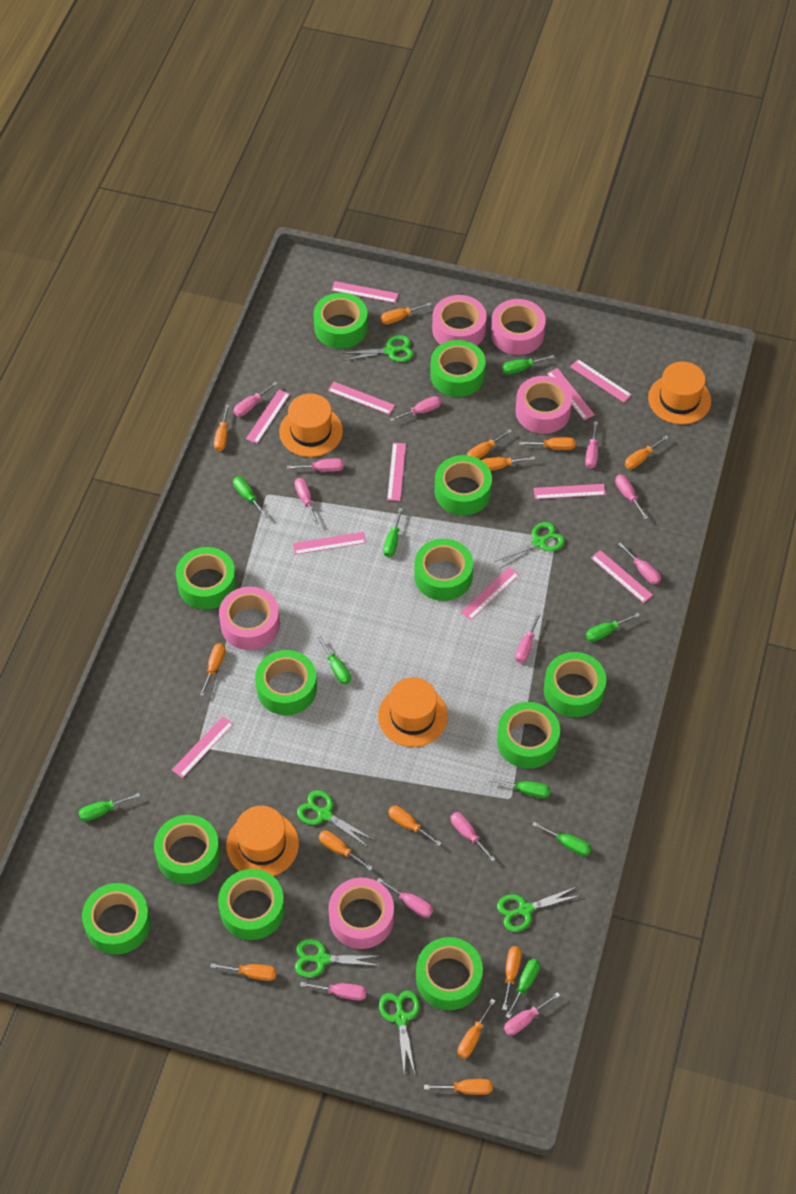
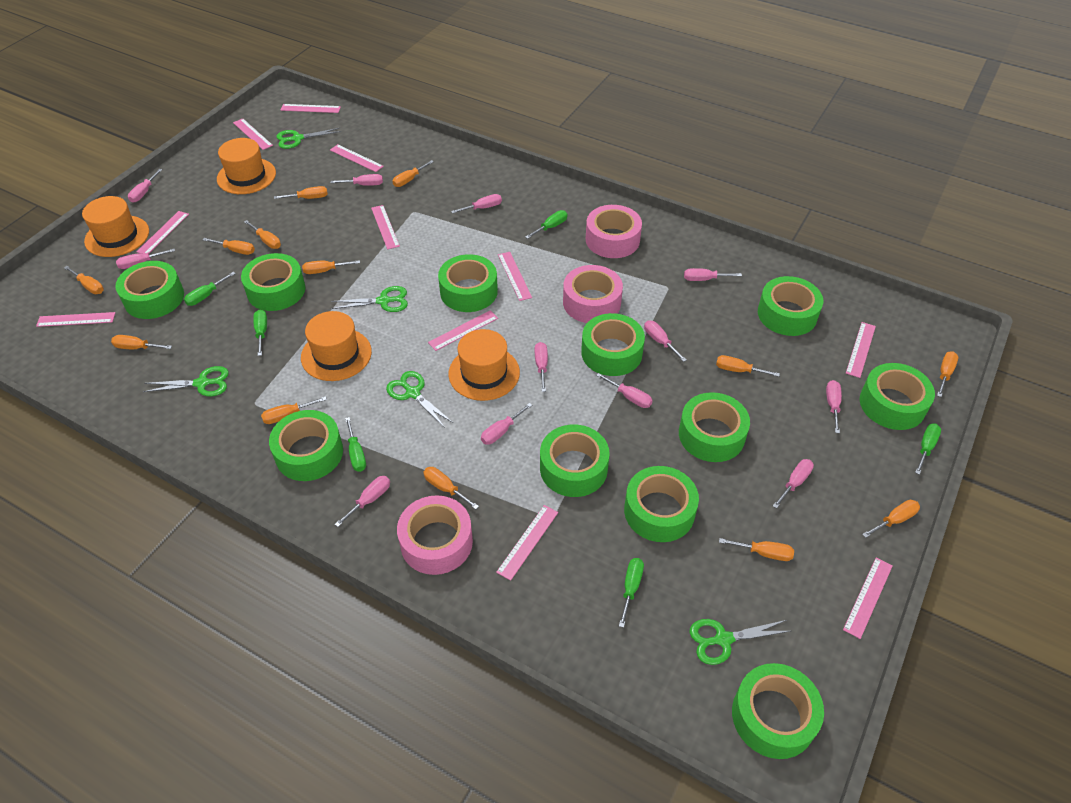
green scissors: [295,939,381,978] [297,790,374,846] [342,335,414,362] [379,990,420,1073] [494,522,565,569] [497,887,581,932] = 6 -> [143,366,229,396] [276,128,341,149] [331,286,408,312] [386,371,453,428] [690,619,791,665] = 5
green screwdriver: [78,793,140,821] [233,477,269,518] [317,636,351,685] [383,508,403,557] [488,778,550,798] [502,355,555,374] [505,959,540,1019] [532,822,592,856] [586,613,640,642] = 9 -> [184,271,236,306] [253,309,267,356] [345,417,366,472] [525,210,568,239] [619,558,644,628] [915,423,941,475] = 6
green tape: [82,883,151,955] [154,815,220,885] [176,547,237,610] [218,869,285,940] [255,650,317,715] [313,293,368,349] [414,539,473,601] [416,937,483,1010] [430,340,486,397] [435,455,492,515] [497,702,560,769] [544,652,606,717] = 12 -> [115,261,184,319] [241,253,305,311] [269,410,343,481] [438,254,498,312] [540,425,609,497] [581,313,645,376] [624,466,699,542] [679,392,750,462] [732,663,824,759] [758,276,823,336] [860,363,935,430] = 11
pink tape: [219,587,280,650] [328,877,394,949] [432,295,487,346] [491,299,546,355] [516,376,572,434] = 5 -> [397,495,473,575] [563,265,623,323] [586,205,642,258] = 3

